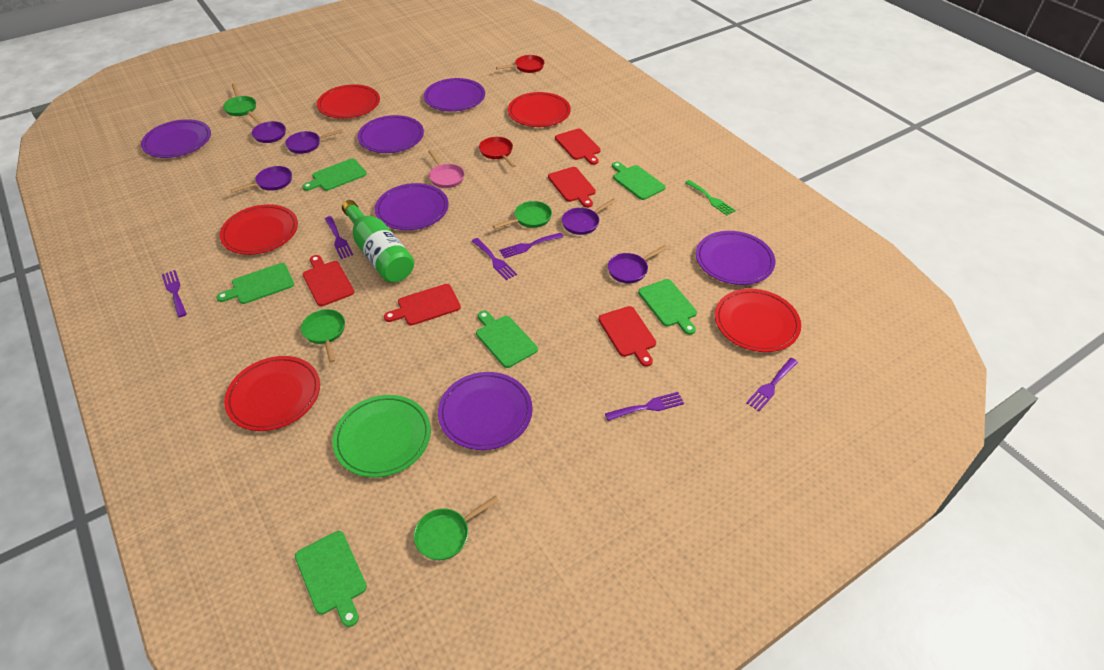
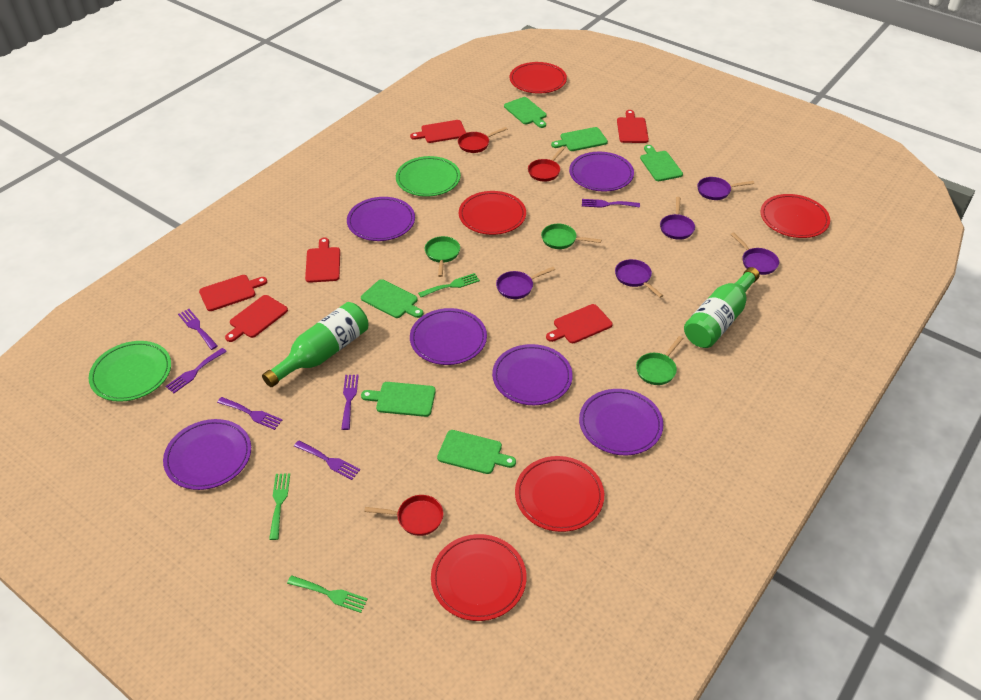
green bottle: [342,200,414,283] = 1 -> [262,302,368,387] [684,267,760,348] = 2
green fork: [685,180,736,216] = 1 -> [269,473,290,540] [287,575,368,613] [418,273,480,297] = 3
green pan: [223,83,256,116] [301,309,345,363] [414,496,499,560] [493,201,552,229] = 4 -> [425,236,460,277] [541,224,601,249] [636,336,683,385] = 3
green plate: [332,395,431,477] = 1 -> [89,341,171,402] [396,156,461,197] = 2
pink pan: [428,149,464,188] = 1 -> none = 0
red cutting board: [303,255,354,306] [384,284,461,325] [548,167,596,208] [555,129,601,165] [598,306,656,367] = 5 -> [199,275,267,311] [225,295,288,342] [305,238,340,283] [410,120,466,143] [546,304,613,343] [617,110,649,143] = 6
red pan: [479,137,516,167] [496,55,544,73] = 2 -> [364,495,444,536] [458,127,507,153] [528,146,565,182] = 3

